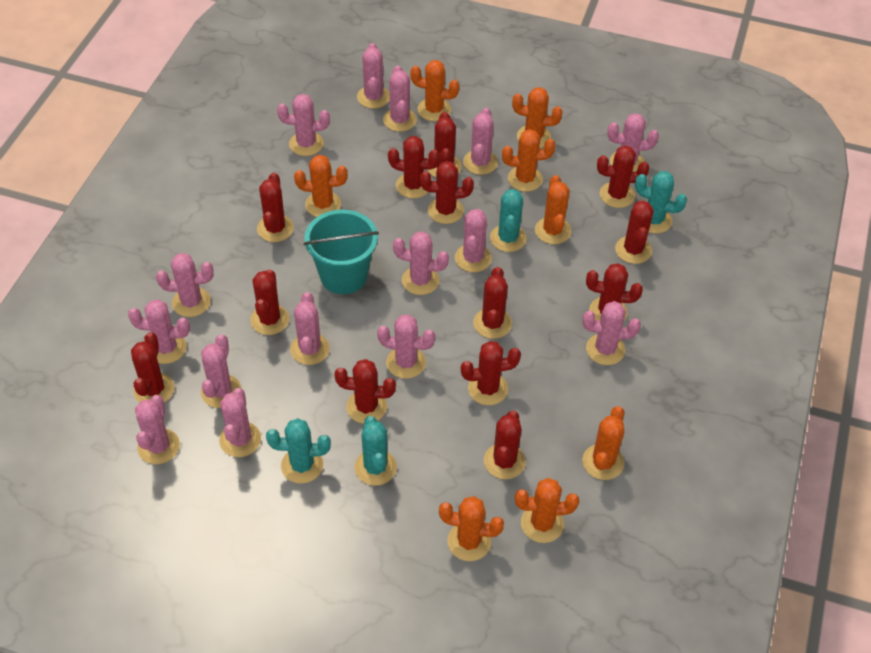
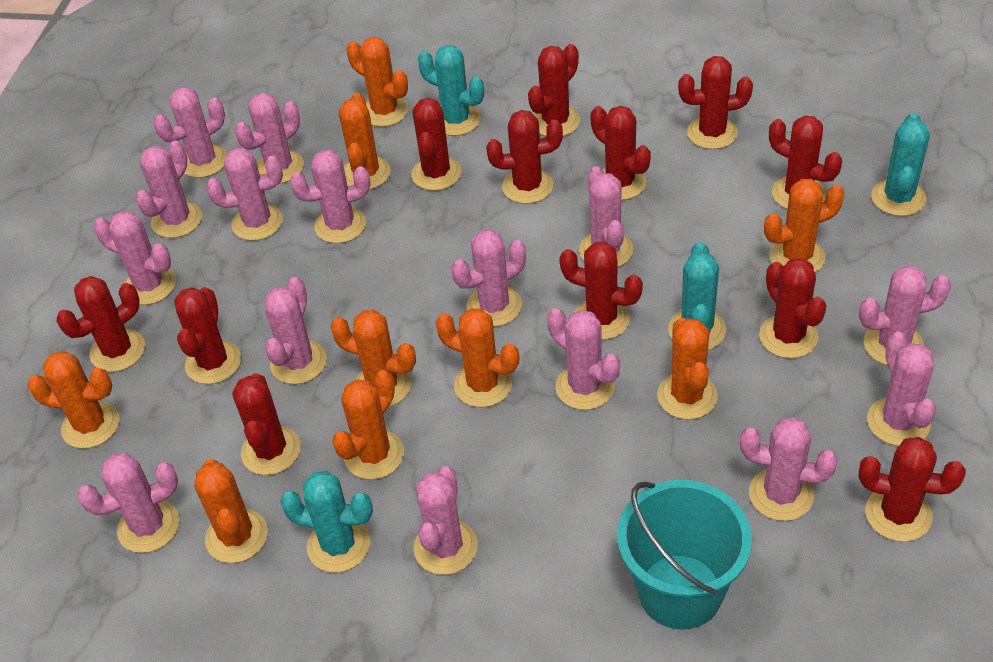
orange cactus: [294,155,348,217] [410,60,460,121] [439,496,504,561] [502,129,556,192] [512,87,563,148] [515,478,579,543] [535,175,571,244] [582,406,624,480] = 8 -> [27,351,120,449] [194,459,268,563] [330,310,416,407] [332,370,404,480] [339,92,391,190] [346,37,409,127] [436,308,519,407] [657,318,718,420] [764,179,844,273] = 9
red cactus: [131,332,174,403] [250,269,289,335] [257,173,294,242] [334,359,396,424] [388,136,440,198] [420,161,474,224] [428,112,462,177] [461,341,521,405] [473,267,512,339] [484,411,526,479] [586,263,643,321] [597,145,649,208] [615,201,654,264] = 13 -> [56,276,145,372] [174,287,241,384] [232,373,301,475] [411,98,462,191] [486,110,563,204] [528,44,580,136] [559,242,643,340] [590,106,651,200] [678,56,753,149] [759,258,826,358] [769,116,842,209] [858,437,966,542] = 12

